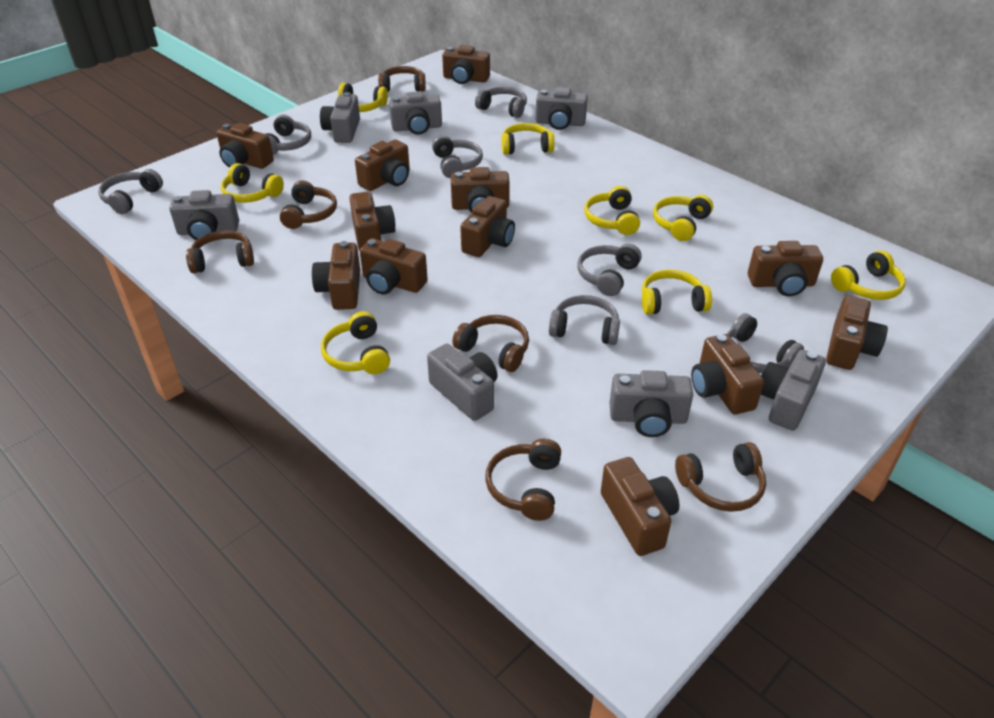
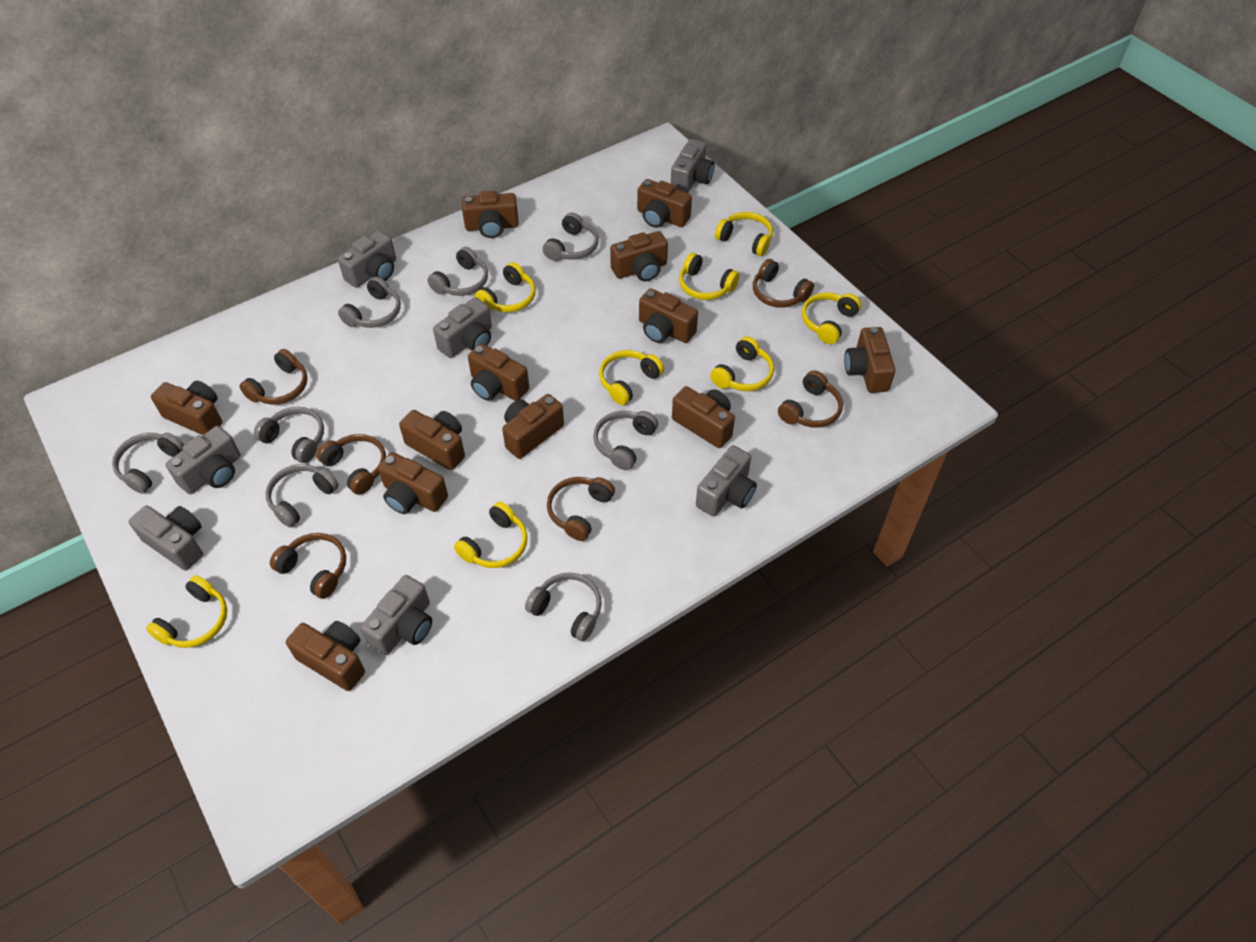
grey headphones: [98,169,163,214] [266,115,311,155] [432,135,483,178] [475,87,527,118] [549,295,620,345] [577,243,642,296] [727,313,804,373] = 7 -> [112,433,184,494] [254,407,324,463] [266,464,339,527] [338,277,401,328] [428,247,488,296] [525,573,602,642] [543,213,599,261] [593,411,658,470] = 8

